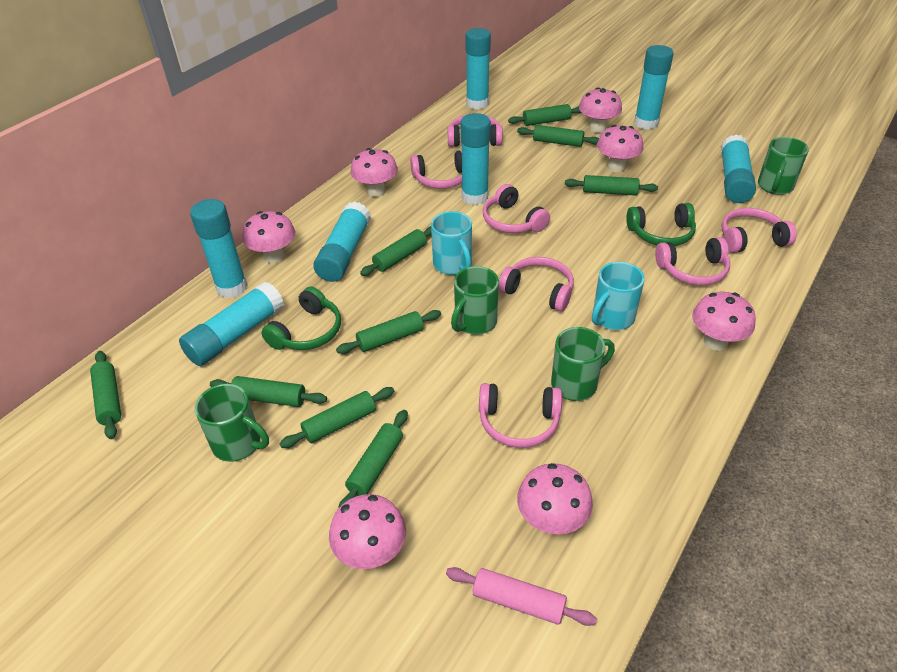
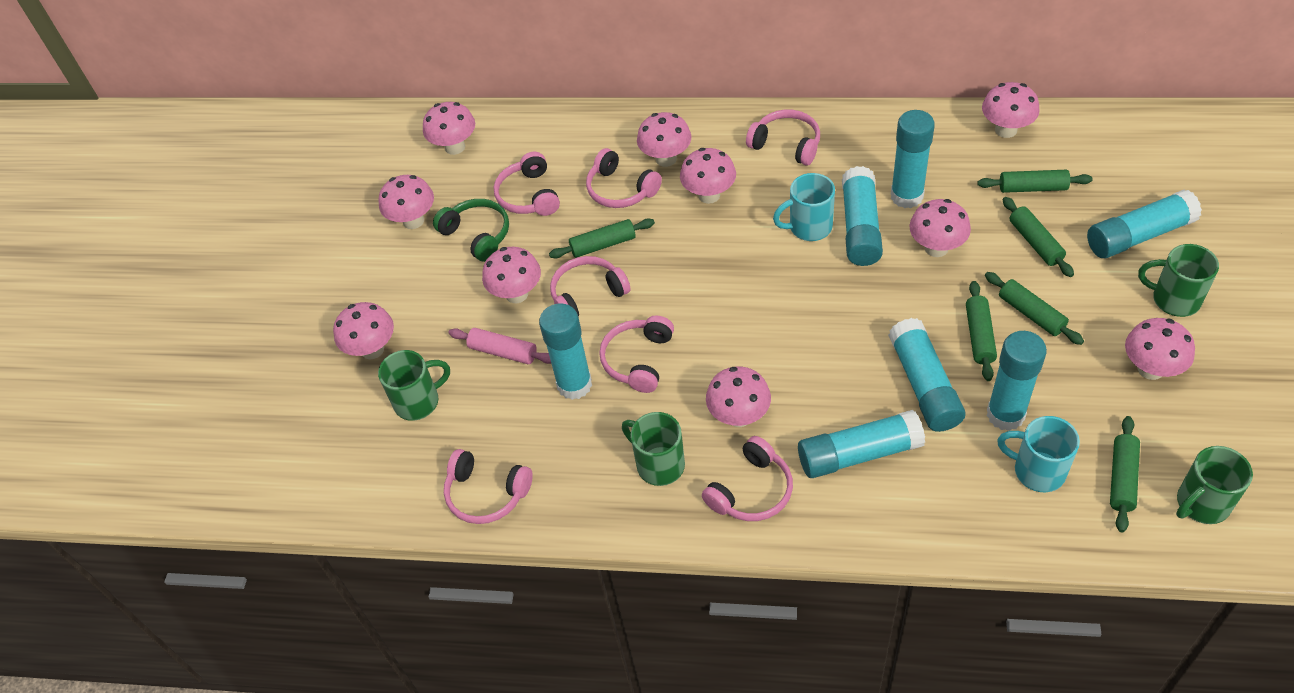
green headphones: [261,287,341,350] [626,203,696,246] = 2 -> [433,199,509,262] = 1
green rolling pin: [90,351,121,439] [210,376,327,407] [280,387,394,448] [336,310,441,354] [338,410,408,508] [360,226,432,276] [508,104,582,126] [517,125,599,147] [565,175,658,195] = 9 -> [549,219,655,259] [966,281,997,381] [977,170,1093,193] [985,272,1084,345] [1003,197,1074,277] [1110,416,1140,532] = 6
pink mushroom: [242,211,295,263] [329,494,406,569] [350,148,398,197] [517,463,593,534] [579,88,622,133] [597,125,643,172] [692,291,756,350] = 7 -> [333,302,394,359] [378,175,434,229] [423,102,475,155] [482,247,541,303] [637,112,691,167] [680,148,736,204] [706,367,771,427] [910,199,971,257] [982,82,1040,138] [1125,318,1195,380] = 10

